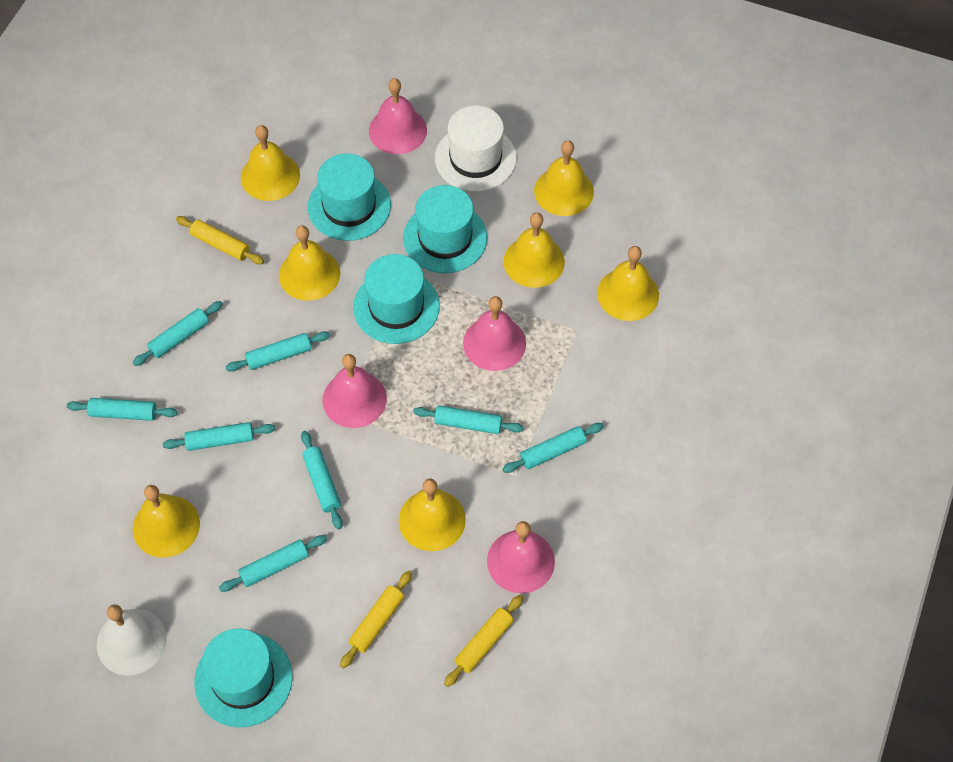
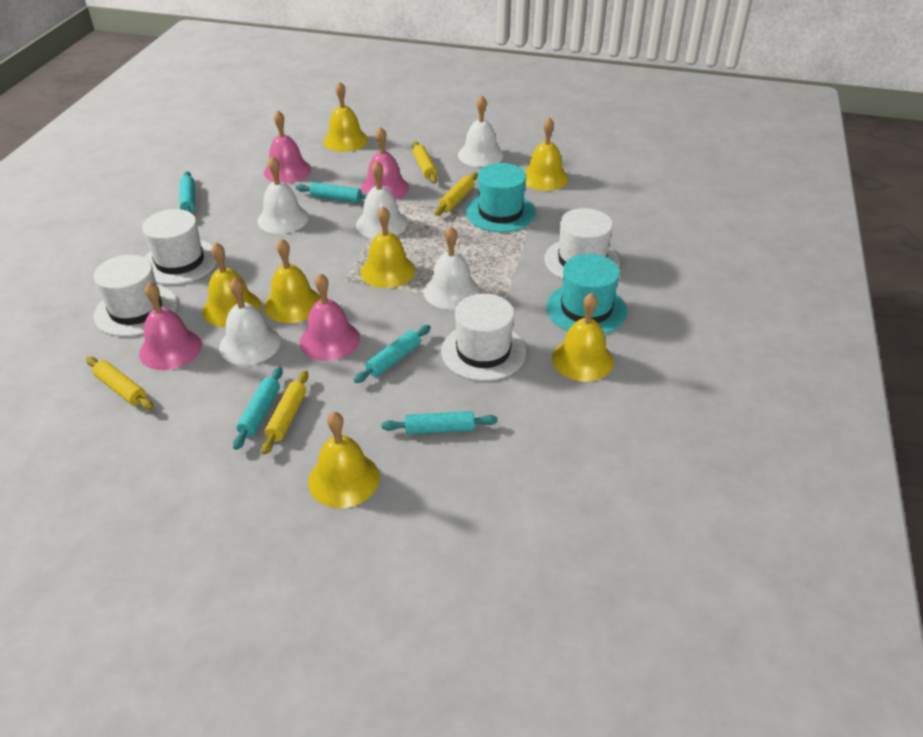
turquoise hat: [194,628,293,728] [308,153,391,241] [353,254,440,344] [403,185,487,273] = 4 -> [466,163,536,232] [546,254,627,334] = 2
turquoise rolling pin: [67,398,178,421] [133,301,223,366] [163,422,275,451] [219,535,327,592] [226,331,330,372] [301,431,343,529] [413,405,524,434] [503,423,604,473] = 8 -> [180,171,195,213] [233,367,283,450] [295,182,367,203] [354,325,431,383] [382,411,498,434] = 5
white bell: [97,604,167,675] = 1 -> [219,277,281,365] [257,156,309,234] [356,161,407,238] [423,226,480,310] [458,96,504,167] = 5
white hat: [435,106,517,192] = 1 -> [94,255,177,337] [142,209,217,285] [441,294,526,381] [544,208,620,279] = 4
yellow rolling pin: [176,216,264,264] [340,571,412,668] [444,595,523,687] = 3 -> [86,356,154,410] [261,371,309,455] [412,141,438,183] [435,172,478,216] = 4

